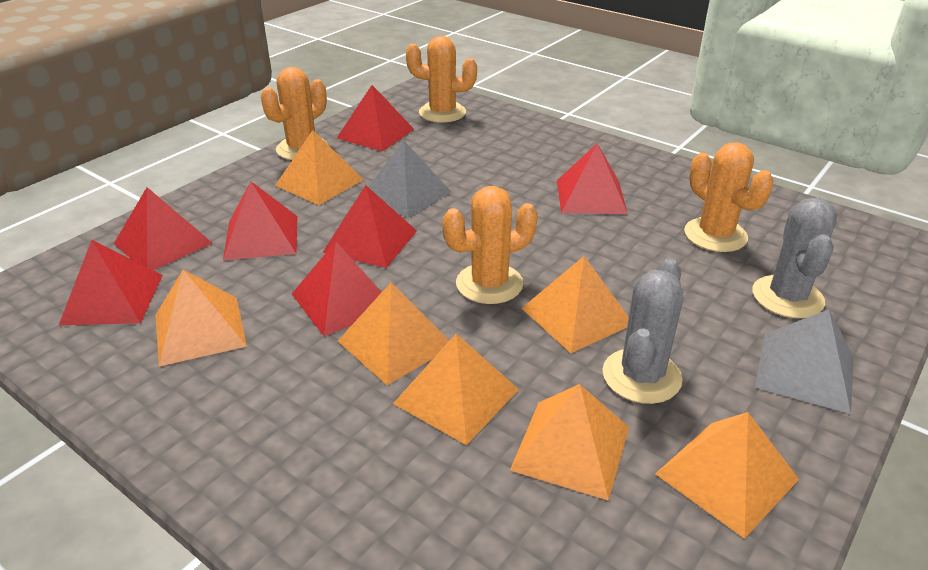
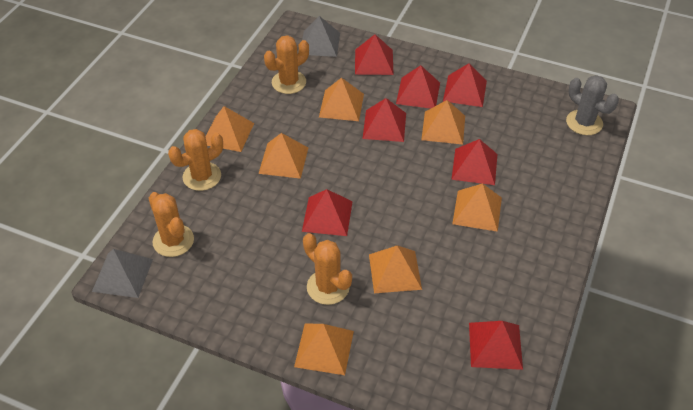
grey cactus: [602,259,683,404] [752,198,838,318] = 2 -> [566,75,619,135] = 1

